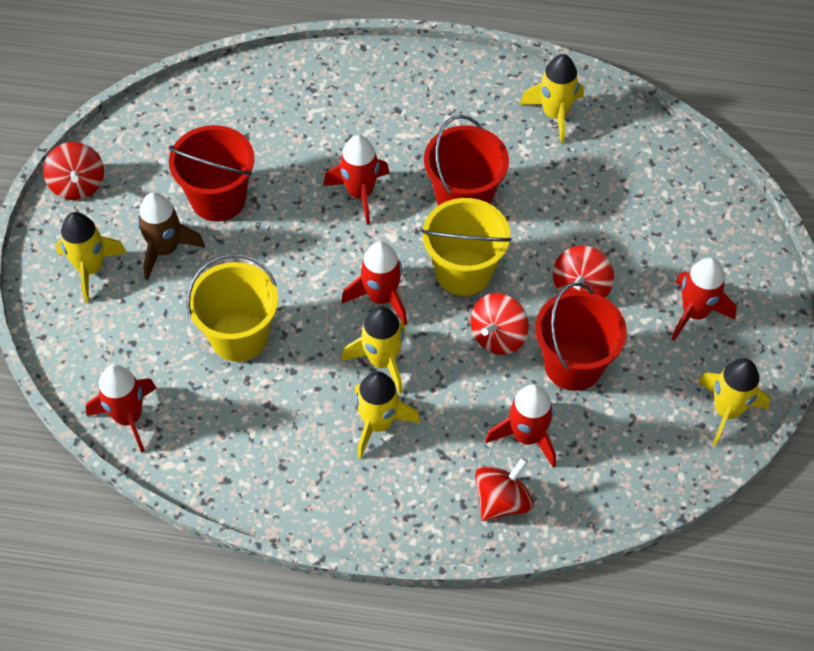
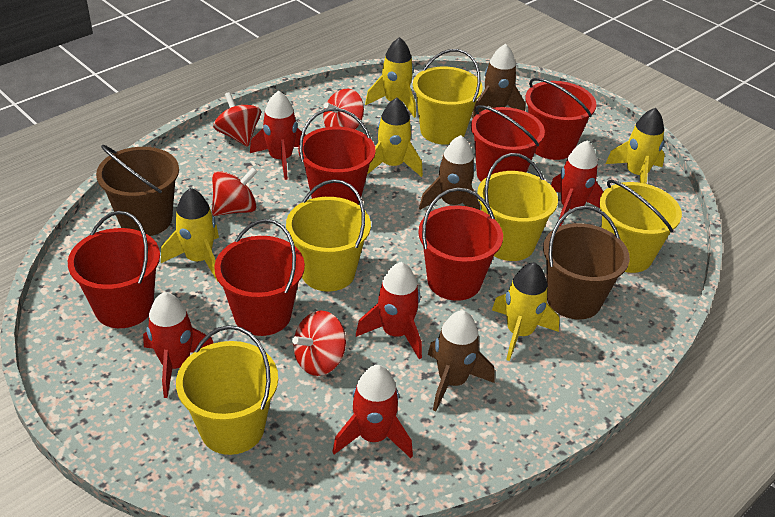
brown bucket: none = 0 -> [96,145,179,236] [543,206,630,319] = 2
brown rocket: [137,192,205,280] = 1 -> [419,135,480,210] [428,310,495,411] [472,44,525,119] = 3
red bucket: [168,125,255,222] [424,115,509,206] [535,282,627,391] = 3 -> [68,211,160,328] [214,219,305,336] [298,108,376,204] [418,188,503,301] [471,105,545,182] [525,78,596,160] = 6
yellow bucket: [186,254,278,362] [421,198,512,296] = 2 -> [176,325,278,455] [286,179,371,291] [413,49,483,145] [477,153,558,261] [600,180,682,273] = 5

